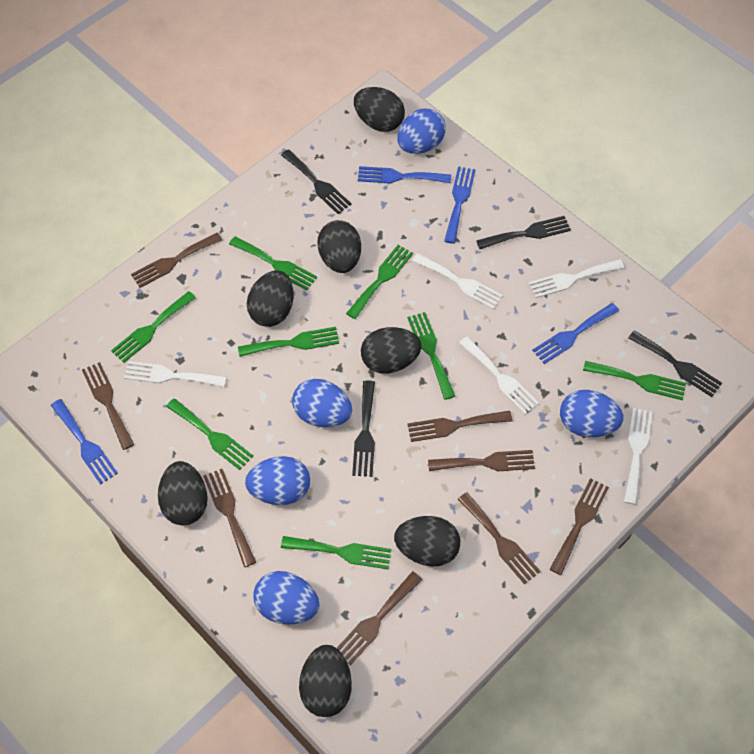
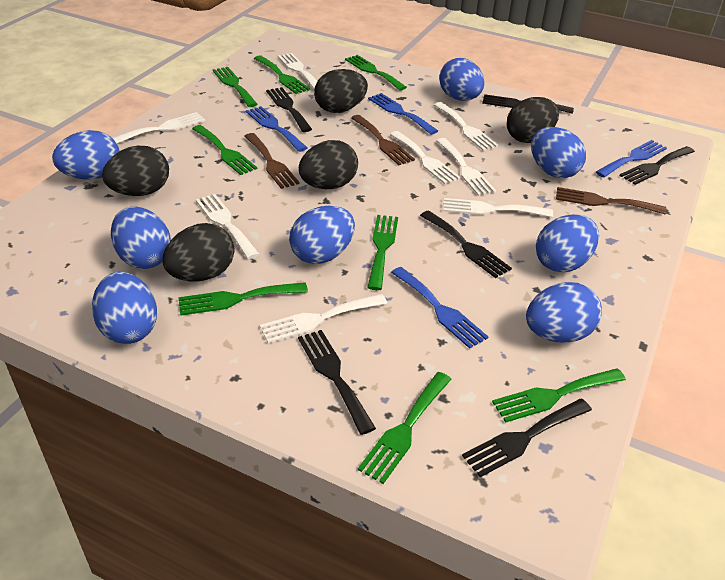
black egg: [158,461,208,525] [247,271,294,327] [299,645,352,717] [317,220,361,273] [354,87,405,132] [361,327,421,374] [394,516,460,567] = 7 -> [102,146,169,196] [163,223,234,282] [299,140,358,189] [314,69,368,113] [507,97,559,143] = 5
black fork: [281,149,351,214] [352,380,375,477] [476,216,571,249] [628,330,722,397] = 4 -> [266,87,312,132] [298,330,376,435] [420,211,512,278] [462,399,592,477] [482,94,574,114] [620,146,695,185] = 6
blue egg: [245,456,310,505] [254,571,319,625] [292,379,352,427] [397,108,446,154] [560,390,623,437] = 5 -> [52,130,120,180] [92,272,157,344] [111,206,171,269] [289,206,355,264] [439,58,485,101] [526,282,602,342] [531,127,586,178] [536,214,599,272] = 8
brown fork: [82,362,134,450] [131,233,222,288] [203,469,256,567] [337,571,422,665] [407,411,512,442] [428,450,535,471] [457,492,541,584] [550,478,609,575] = 8 -> [244,133,300,189] [351,115,415,165] [556,187,666,214] = 3
white fork: [124,361,227,387] [412,253,503,309] [459,337,539,415] [529,259,624,298] [624,408,653,505] = 5 -> [113,112,205,144] [196,194,260,259] [260,294,387,343] [277,53,317,90] [390,131,461,184] [434,102,498,151] [436,138,496,196] [443,198,553,217] = 8

